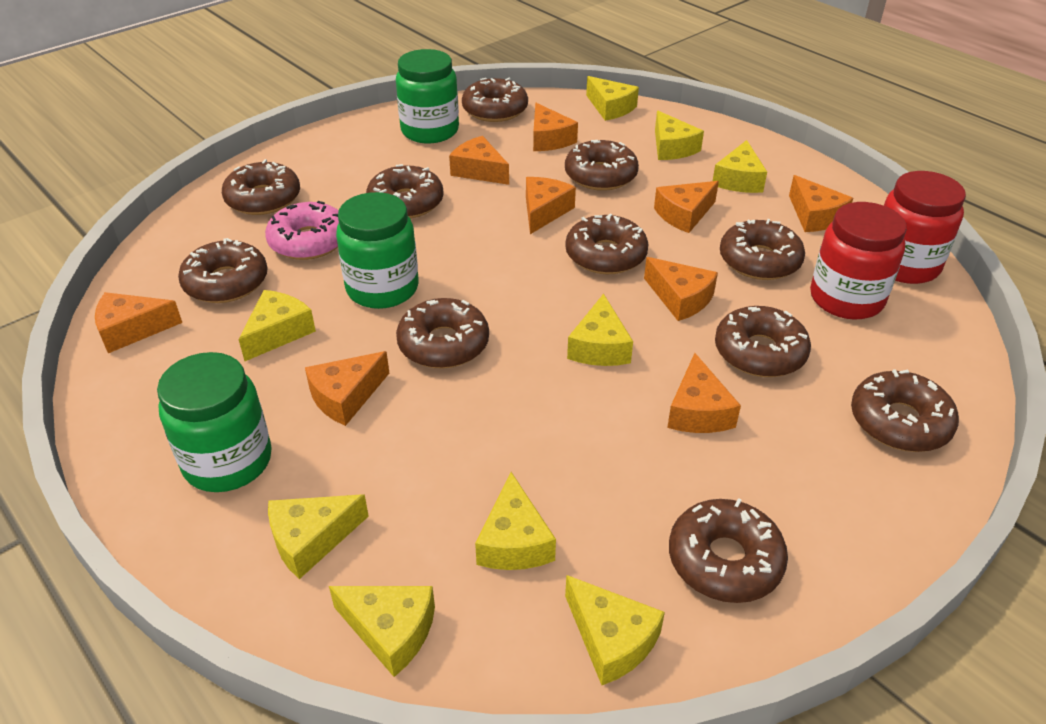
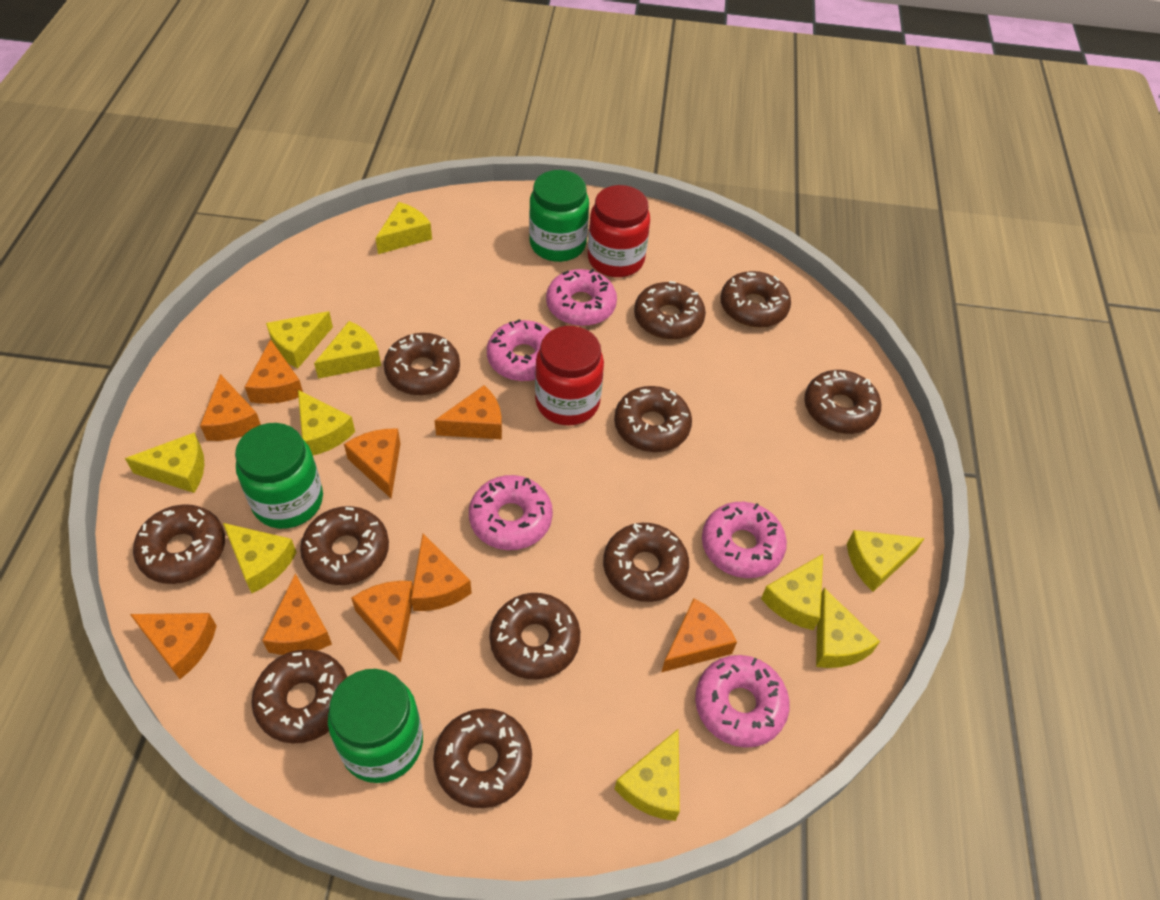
pink donut: [265,201,339,260] = 1 -> [469,475,553,550] [487,319,551,381] [546,269,617,326] [695,655,790,748] [702,502,787,578] = 5
yellow cheese: [239,290,316,361] [268,494,369,579] [329,586,435,677] [475,472,556,570] [565,575,665,685] [567,294,633,366] [586,76,639,121] [655,111,704,160] [713,140,767,193] = 9 -> [125,432,204,493] [223,523,297,593] [266,311,333,368] [298,390,355,455] [314,321,381,379] [376,202,432,254] [615,728,680,821] [761,554,823,630] [816,588,880,668] [847,530,925,592] = 10

